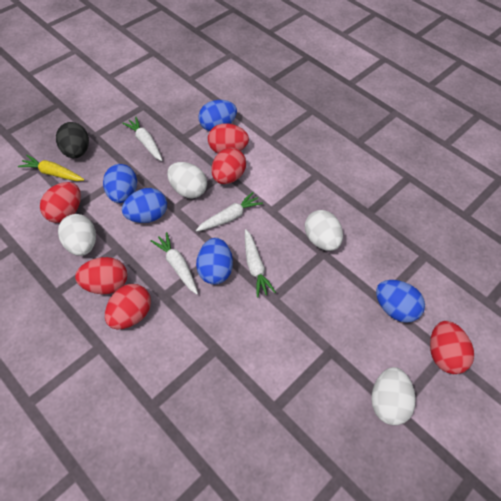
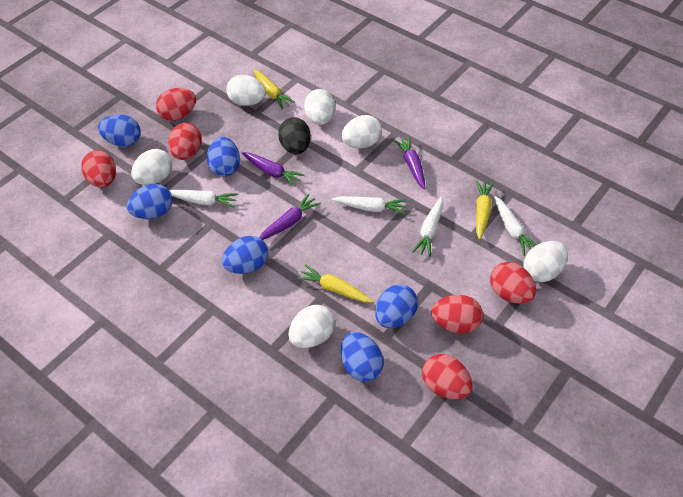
blue egg: [103,164,137,203] [122,188,167,223] [196,238,233,285] [199,100,237,131] [376,280,425,323] = 5 -> [98,114,141,147] [127,184,173,219] [207,137,240,177] [222,236,268,274] [341,332,384,382] [375,284,418,328] = 6
purple carrot: none = 0 -> [242,152,305,187] [259,194,321,240] [393,136,426,190] = 3
white egg: [58,214,96,256] [167,162,207,199] [305,210,343,251] [371,367,416,425] = 4 -> [131,149,172,185] [227,75,266,106] [289,305,335,348] [304,89,335,125] [341,115,382,148] [524,241,568,282] = 6
yellow carrot: [18,155,84,181] = 1 -> [253,70,295,109] [296,264,373,303] [476,180,494,240] = 3

